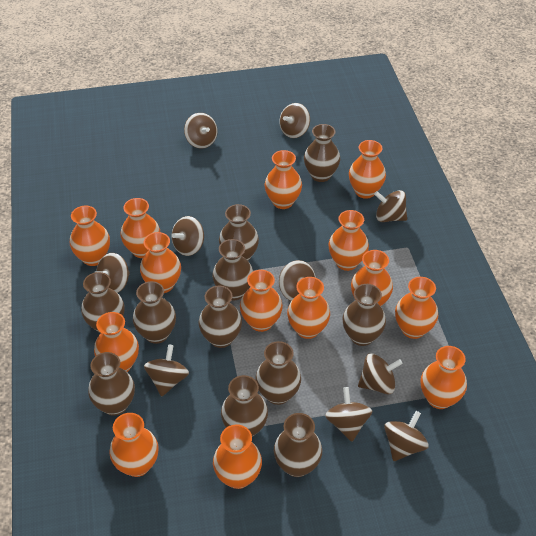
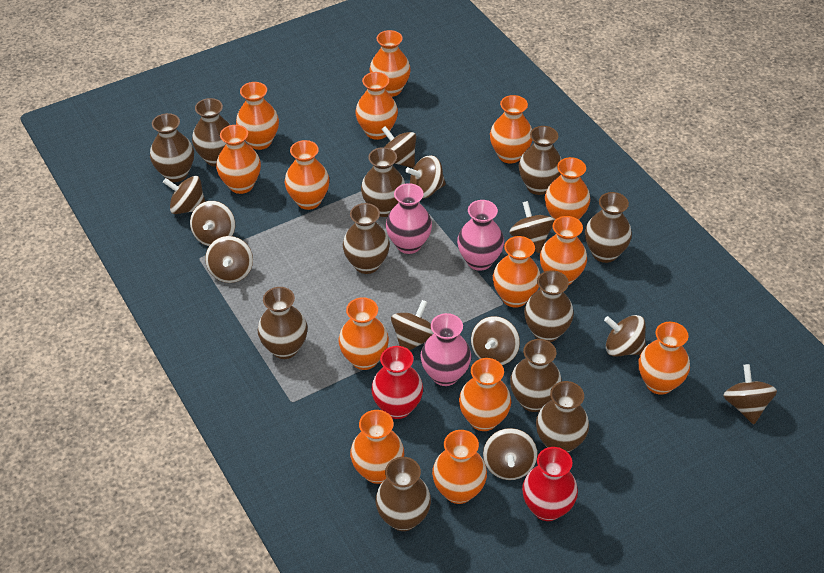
brown spinning top: [94,253,130,293] [144,344,189,396] [172,216,204,256] [184,113,218,149] [279,103,310,138] [279,260,316,301] [325,387,372,442] [358,353,403,394] [374,190,407,222] [384,411,429,461] = 10 -> [163,176,205,214] [190,201,235,246] [205,236,253,283] [381,126,416,168] [391,300,434,350] [405,155,446,199] [471,316,520,365] [483,428,538,480] [509,201,554,253] [604,315,646,357] [723,364,777,424] = 11
pink vase: none = 0 -> [386,183,432,254] [420,313,471,386] [457,200,504,271] = 3
red vase: none = 0 -> [371,346,423,419] [522,447,578,521] = 2

